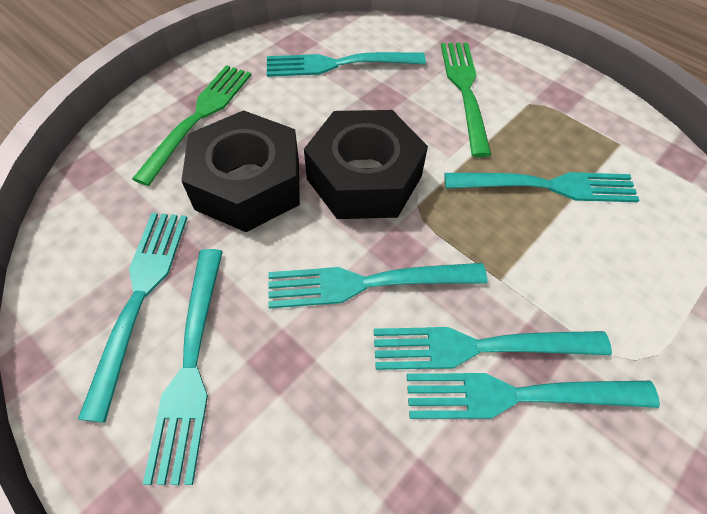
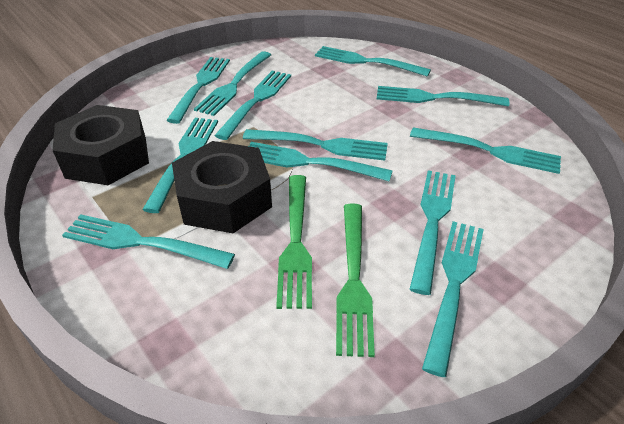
turquoise fork: [78,213,187,423] [143,249,223,485] [267,52,426,77] [268,263,488,309] [374,327,612,370] [407,373,660,419] [444,172,639,202] = 7 -> [62,214,235,269] [142,118,218,213] [166,57,230,124] [194,51,271,116] [214,71,291,140] [243,129,388,160] [250,142,393,182] [315,46,431,77] [377,86,509,107] [409,170,456,295] [410,127,561,174] [422,221,484,377] = 12

